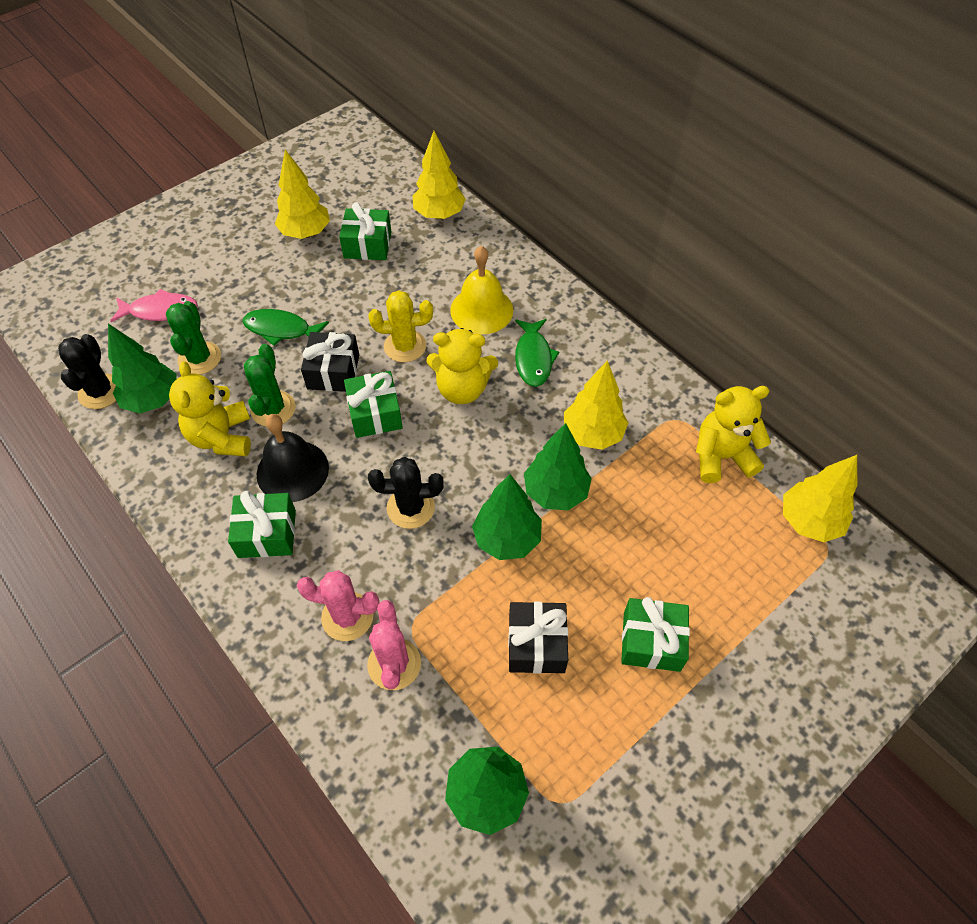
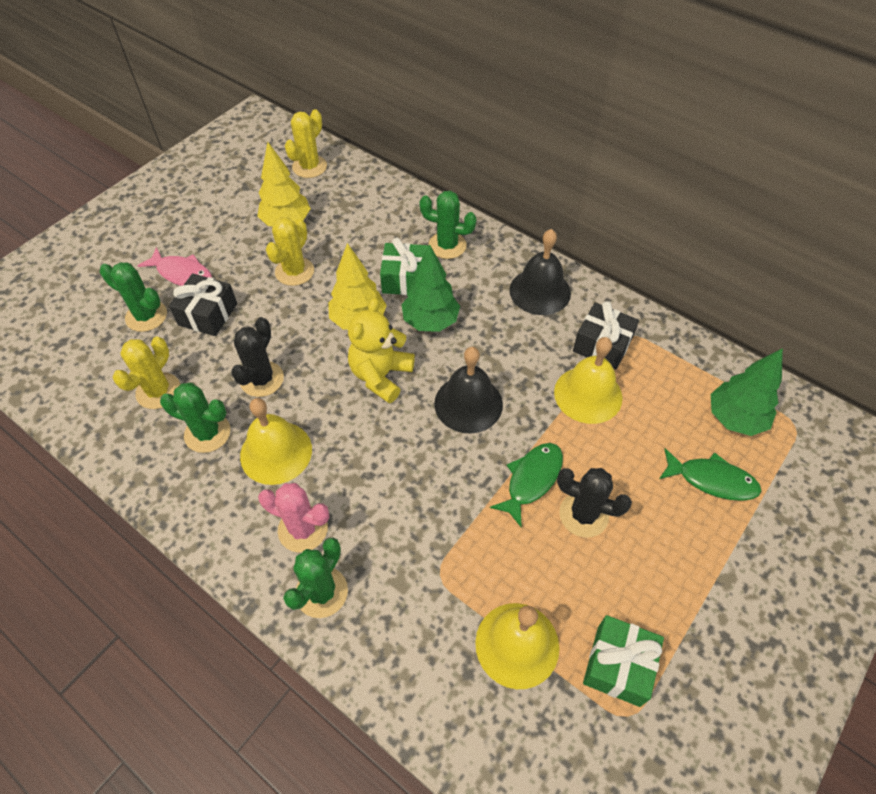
black bell: [257,414,329,502] = 1 -> [434,347,503,434] [510,229,571,315] = 2
green cactus: [166,301,221,375] [244,344,296,427] = 2 -> [100,262,167,332] [160,383,231,453] [283,537,348,618] [419,191,477,259] = 4
green gift: [228,491,296,558] [339,202,391,260] [344,371,403,438] [621,597,690,672] = 4 -> [380,238,429,295] [583,615,664,707] = 2
green tree: [108,324,177,413] [445,747,529,835] [472,474,542,560] [524,423,592,510] = 4 -> [402,245,460,332] [711,348,783,436] = 2
pink cactus: [297,570,379,641] [367,600,421,690] = 2 -> [258,483,329,552] = 1
yellow bell: [450,246,513,335] = 1 -> [240,398,312,485] [475,603,559,689] [554,337,622,424] = 3
yellow cactus: [368,290,433,362] = 1 -> [112,337,180,409] [266,217,314,286] [285,109,327,178] = 3
yellow teddy bear: [169,361,251,456] [427,328,498,404] [696,386,771,483] = 3 -> [348,298,415,404] = 1
yellow tree: [275,149,330,239] [413,131,466,219] [564,361,628,450] [783,455,857,542] = 4 -> [257,142,311,226] [328,243,387,330] = 2

